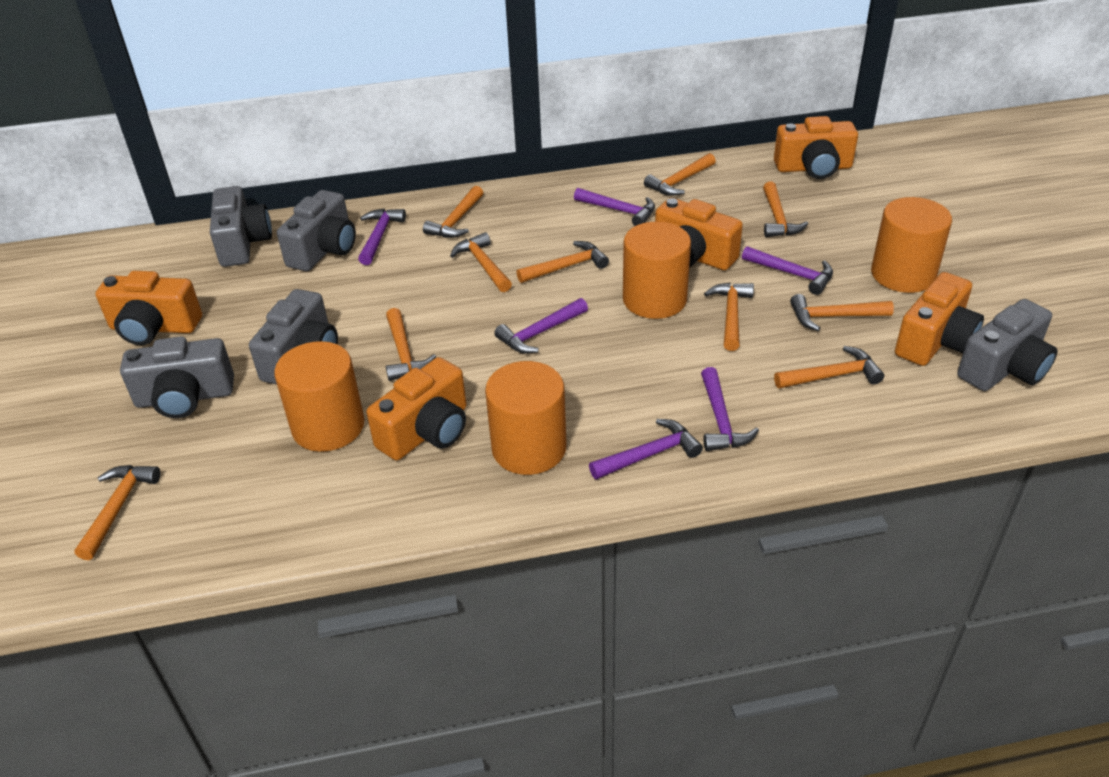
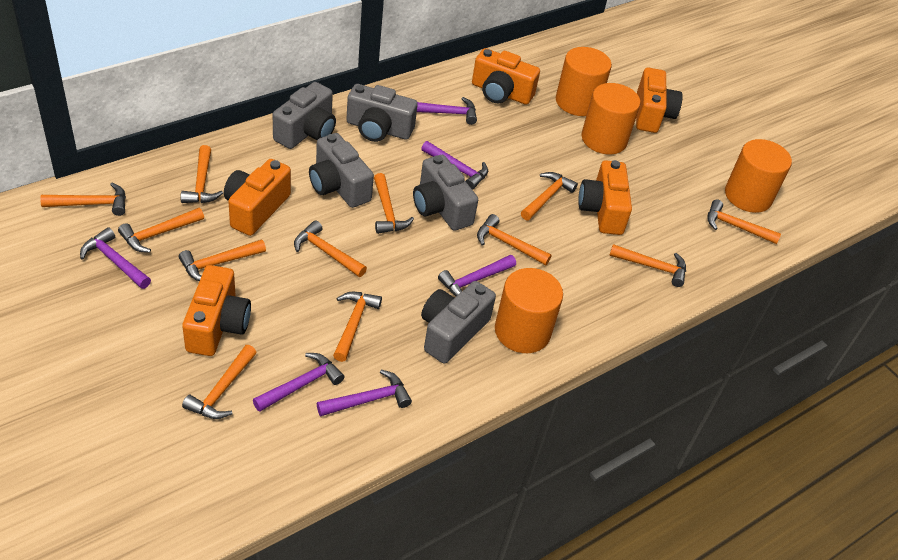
orange hammer: [74,465,161,560] [386,308,437,381] [423,186,484,238] [450,232,512,292] [516,241,609,283] [644,153,716,196] [704,283,754,351] [763,181,808,237] [774,346,884,389] [790,294,894,331] = 10 -> [40,183,126,216] [118,208,204,253] [179,239,266,281] [181,145,223,203] [182,345,257,419] [294,220,367,277] [333,292,382,362] [374,173,414,234] [477,214,552,265] [521,172,578,220] [609,244,686,287] [707,200,781,244] = 12

